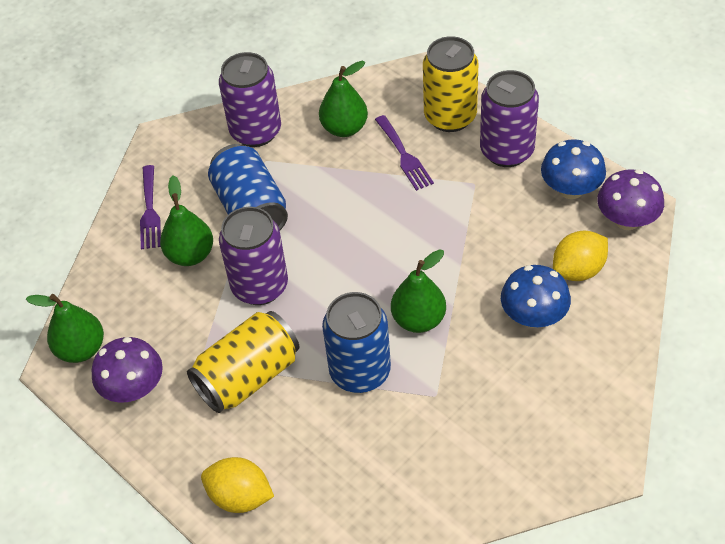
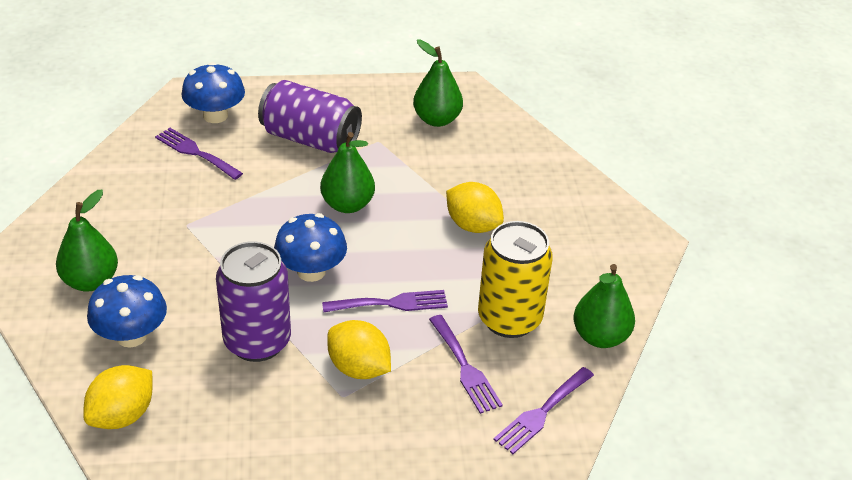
blue can: [208,144,288,230] [322,292,391,393] = 2 -> none = 0
blue mushroom: [501,265,571,328] [541,139,606,199] = 2 -> [87,275,167,347] [181,62,245,123] [274,213,347,282] = 3
purple can: [219,52,281,147] [219,207,288,305] [480,70,539,167] = 3 -> [216,241,291,362] [258,80,362,153] = 2
purple fork: [140,165,161,250] [375,115,434,191] = 2 -> [155,128,243,180] [322,290,448,313] [429,315,503,414] [493,367,594,454] = 4
purple mushroom: [92,337,163,403] [597,169,664,230] = 2 -> none = 0
yellow can: [187,311,299,413] [423,36,478,132] = 2 -> [478,221,553,338] = 1
yellow lemon: [201,457,274,513] [553,231,608,281] = 2 -> [83,365,152,429] [327,320,391,379] [446,182,504,233] = 3

